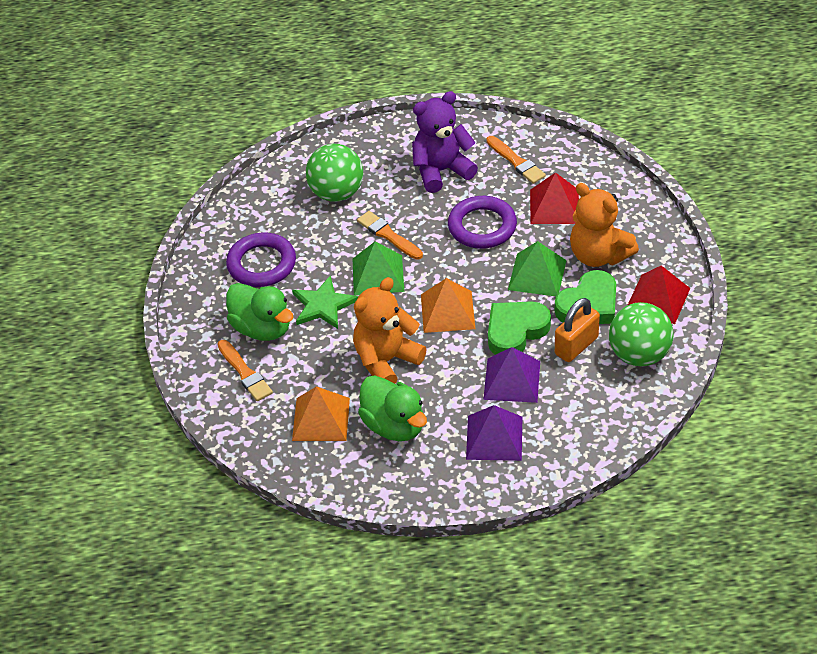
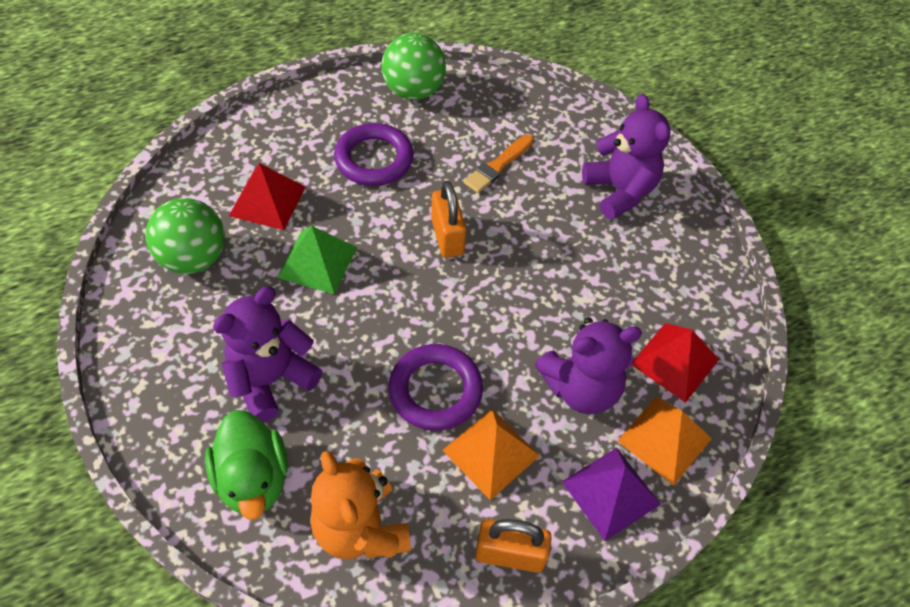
green duck: [226,283,293,341] [358,375,427,441] = 2 -> [205,410,288,520] = 1
green heart: [488,301,551,355] [555,270,616,324] = 2 -> none = 0
green pyramid: [352,242,404,295] [508,241,566,297] = 2 -> [277,226,357,295] = 1
green star: [292,276,358,329] = 1 -> none = 0
orange brush: [217,340,273,401] [357,211,423,260] [486,136,546,184] = 3 -> [464,134,534,193] = 1
orange padlock: [555,298,600,362] = 1 -> [431,181,466,258] [475,519,552,573] = 2
orange teddy bear: [353,277,427,384] [570,183,639,267] = 2 -> [310,451,411,559] = 1
purple pyramid: [466,405,522,461] [483,347,540,403] = 2 -> [562,448,660,541] = 1
purple teddy bear: [412,91,478,193] = 1 -> [213,287,322,423] [535,317,642,414] [582,94,670,220] = 3

